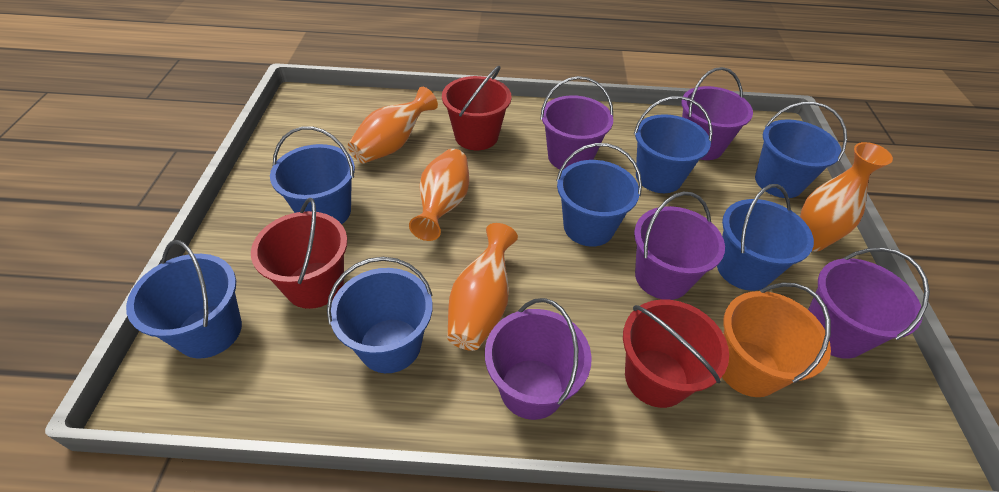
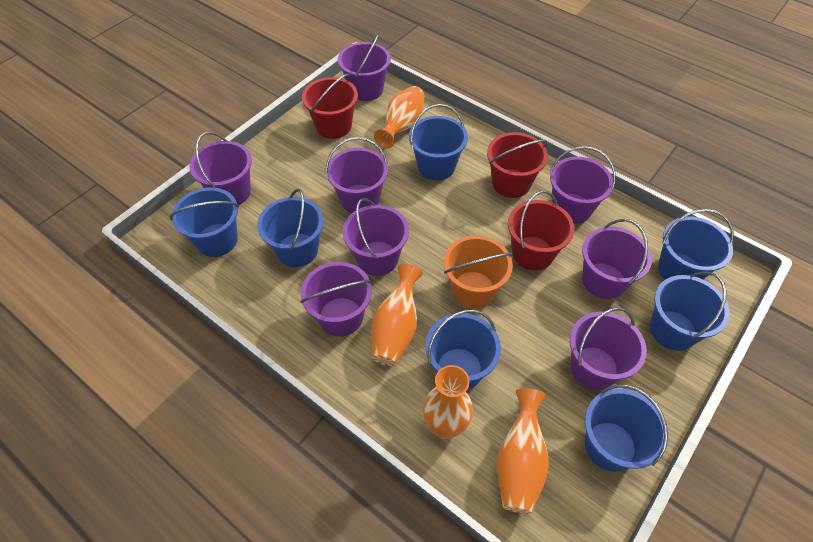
purple bucket: [485,298,592,420] [540,76,613,170] [634,192,725,300] [681,67,753,160] [808,248,930,359] = 5 -> [189,132,252,205] [301,262,372,337] [325,137,388,213] [338,33,391,101] [343,198,409,276] [550,146,616,224] [570,307,647,390] [582,219,652,299] = 8

